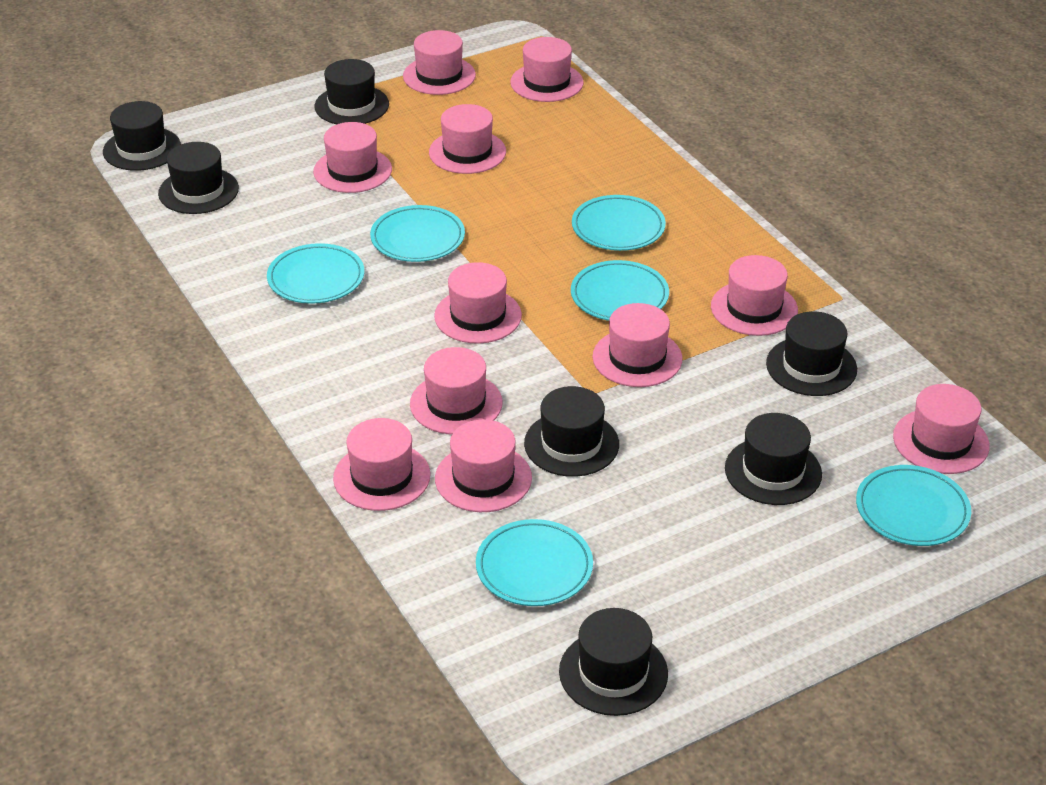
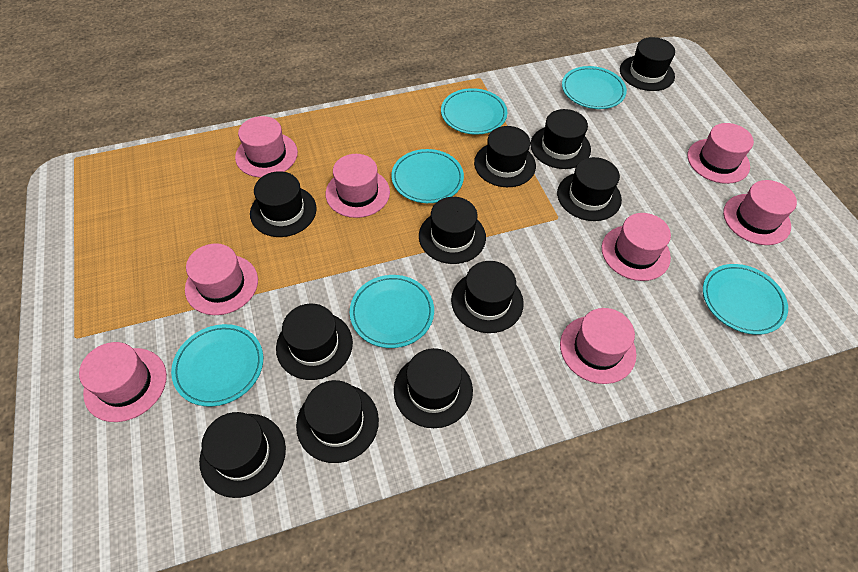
black hat: [103,101,181,171] [158,142,239,214] [315,59,389,124] [524,386,619,477] [559,608,668,716] [725,413,822,505] [766,311,857,396] = 7 -> [199,412,286,498] [250,171,317,237] [276,304,353,380] [296,380,379,463] [394,348,473,428] [419,197,486,264] [451,261,524,333] [474,126,536,187] [531,109,591,169] [557,157,622,221] [620,37,675,91] = 11
pink hat: [313,122,392,193] [333,418,431,511] [403,30,476,95] [410,347,502,434] [429,104,506,174] [434,262,522,344] [435,419,532,512] [510,37,584,102] [593,303,683,387] [711,255,798,336] [893,384,990,474] = 11 -> [79,342,167,422] [185,243,258,315] [235,116,298,178] [325,154,390,218] [560,308,636,384] [601,213,671,281] [687,123,754,184] [723,180,797,245] = 8

